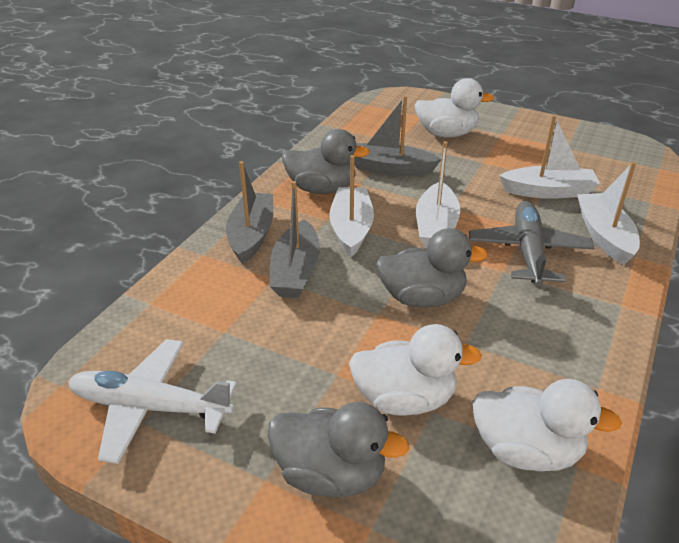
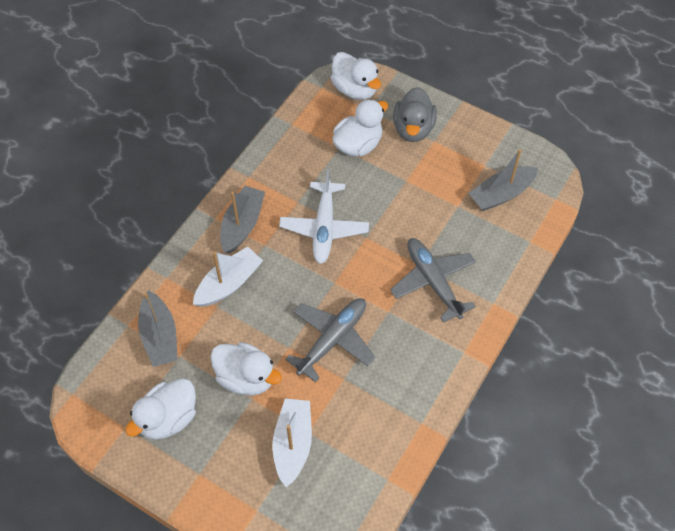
grey duck: [267,402,409,497] [282,129,370,194] [376,228,488,308] = 3 -> [393,87,437,142] = 1
grey plane: [469,201,594,286] = 1 -> [285,298,375,382] [390,238,476,323] = 2
white boat: [329,155,374,257] [416,141,460,248] [499,115,600,199] [577,162,640,265] = 4 -> [193,247,263,307] [272,399,312,487] = 2
white duck: [349,324,482,416] [415,78,494,138] [472,379,622,471] = 3 -> [125,378,196,440] [210,342,282,396] [331,52,381,100] [333,99,388,156] = 4

